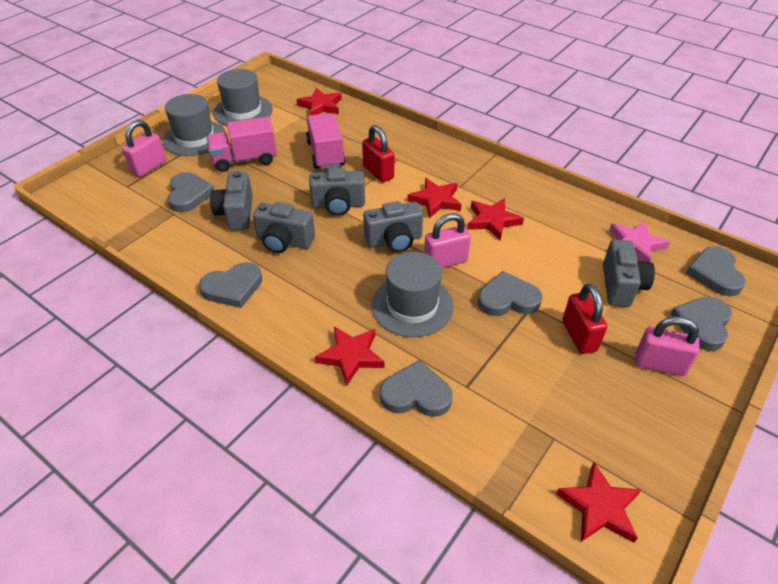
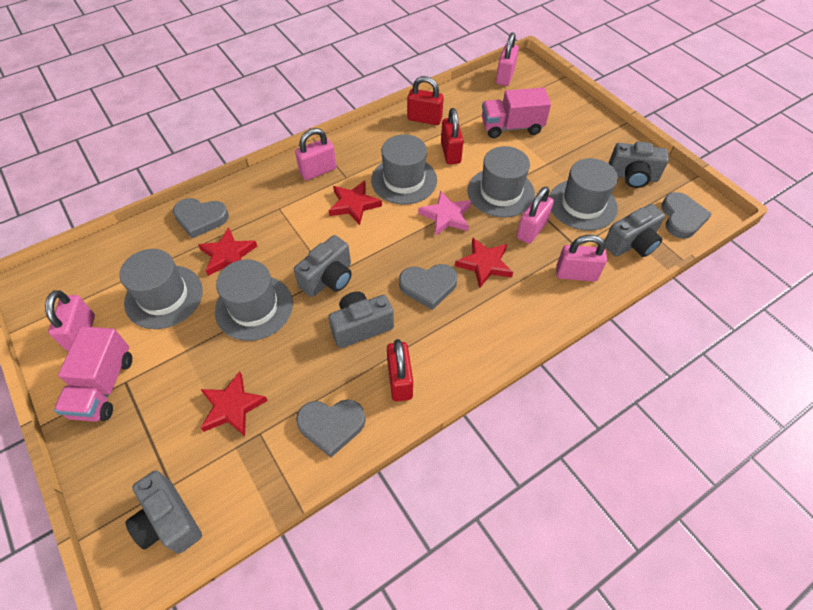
grey hat: [163,94,226,156] [213,69,273,126] [372,252,454,337] = 3 -> [119,249,203,329] [215,259,293,341] [371,134,437,205] [468,146,535,218] [549,158,618,231] = 5
grey heart: [168,172,214,212] [199,262,262,308] [380,360,453,417] [478,271,542,316] [670,297,732,351] [686,246,746,297] = 6 -> [173,198,229,238] [296,399,366,458] [399,264,457,310] [661,192,712,239] = 4
pink padlock: [122,120,166,177] [424,213,471,268] [635,316,700,376] = 3 -> [45,290,95,351] [295,128,337,181] [496,32,519,86] [516,187,554,244] [556,235,607,282] = 5
red padlock: [362,125,394,183] [562,284,607,354] = 2 -> [387,339,413,402] [407,76,444,125] [441,108,464,164] = 3
red star: [297,88,342,115] [315,326,385,386] [407,178,462,218] [467,198,524,240] [556,462,641,543] = 5 -> [198,227,257,276] [200,371,268,436] [328,181,382,225] [455,238,513,288] = 4

